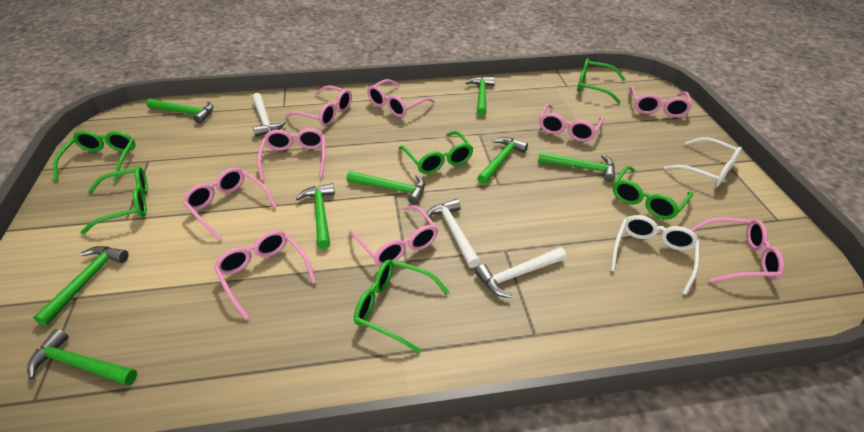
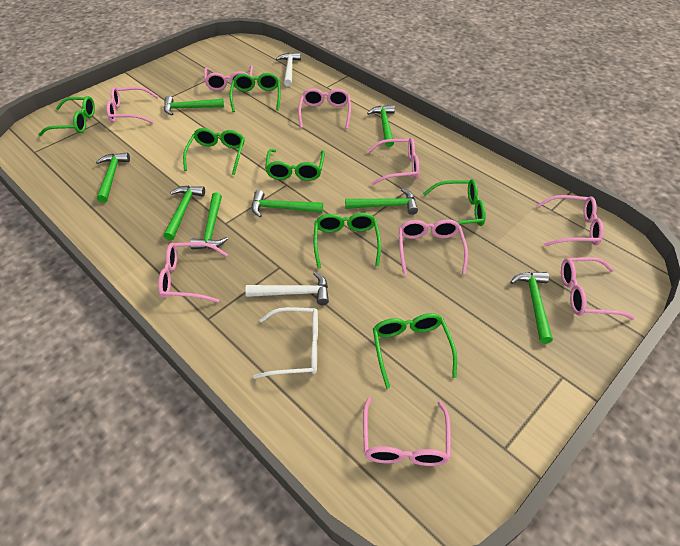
green glasses: [53,130,135,182] [80,166,148,234] [354,259,450,353] [398,131,474,174] [577,58,625,103] [613,166,693,220] = 6 -> [39,96,95,136] [183,128,245,175] [229,73,281,112] [265,149,325,181] [314,213,381,268] [373,313,457,388] [423,179,486,226] = 7
white glasses: [610,215,700,295] [664,137,742,187] = 2 -> [253,307,318,379] = 1
white hammer: [252,93,286,137] [425,199,480,268] [475,247,566,298] = 3 -> [245,272,329,305] [276,52,301,87] = 2

